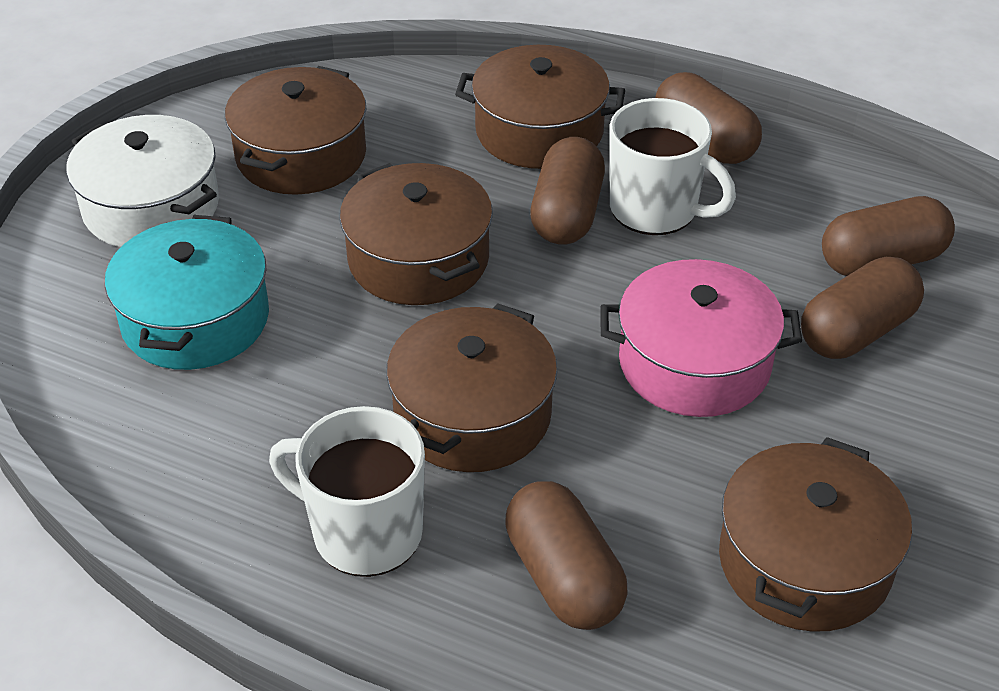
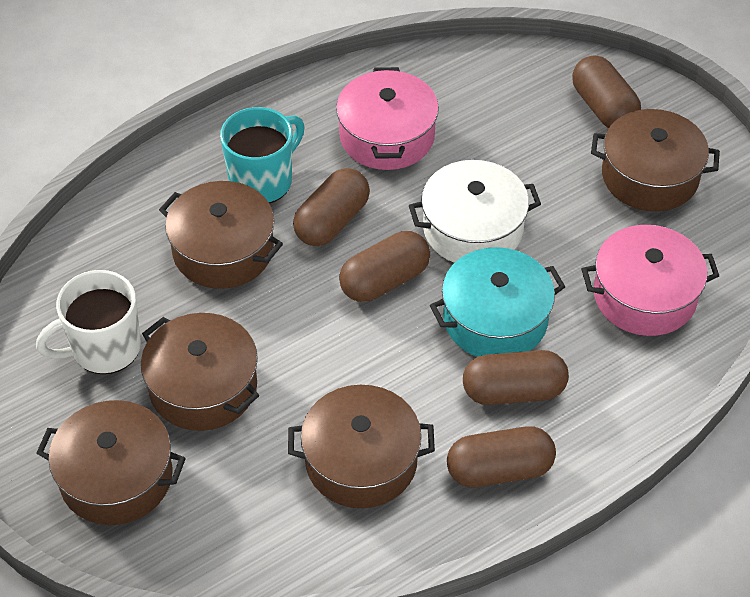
pink pot: [600,259,802,417] = 1 -> [336,67,439,170] [582,225,719,336] = 2
turquoise mug: none = 0 -> [220,107,305,203] = 1
white mug: [269,406,425,577] [610,98,736,235] = 2 -> [36,270,141,374] = 1

